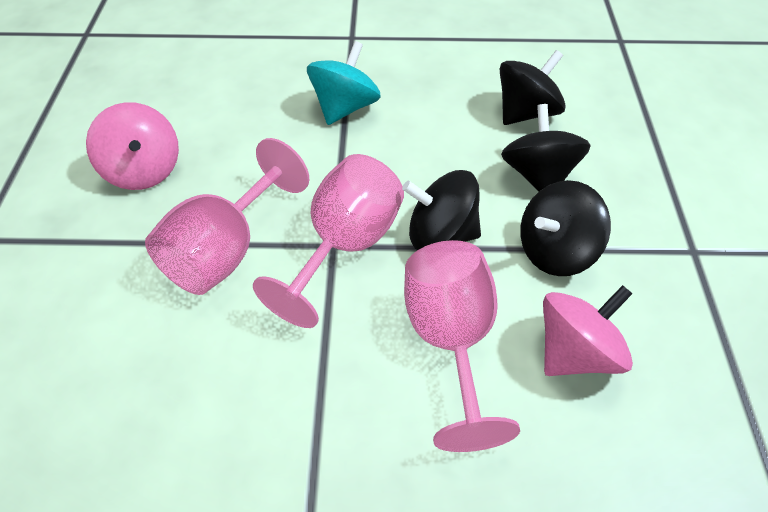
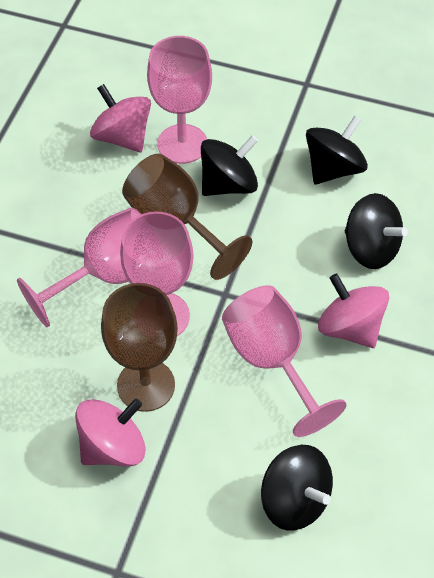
brown goblet: none = 0 -> [101,283,178,412] [122,154,252,280] = 2
pink goblet: [145,138,309,295] [253,154,404,328] [404,240,520,452] = 3 -> [17,207,141,327] [120,211,194,336] [147,36,212,164] [222,285,347,437] = 4
pink spinning top: [86,102,179,190] [543,285,633,376] = 2 -> [75,399,146,467] [90,84,151,152] [318,273,389,348] = 3
turquoise spinning top: [307,41,381,125] = 1 -> none = 0

